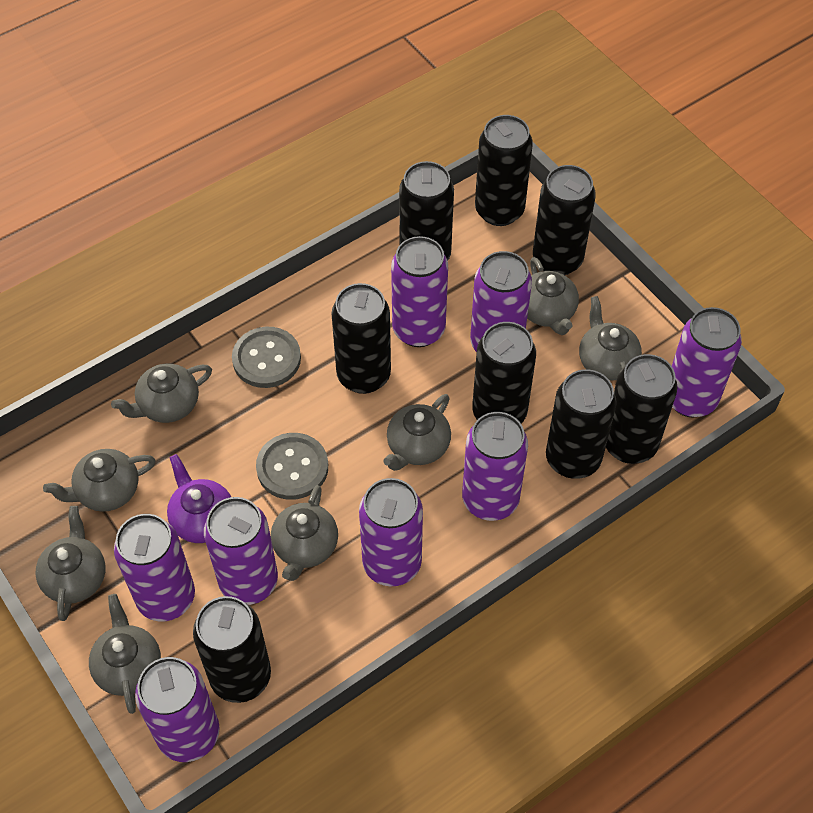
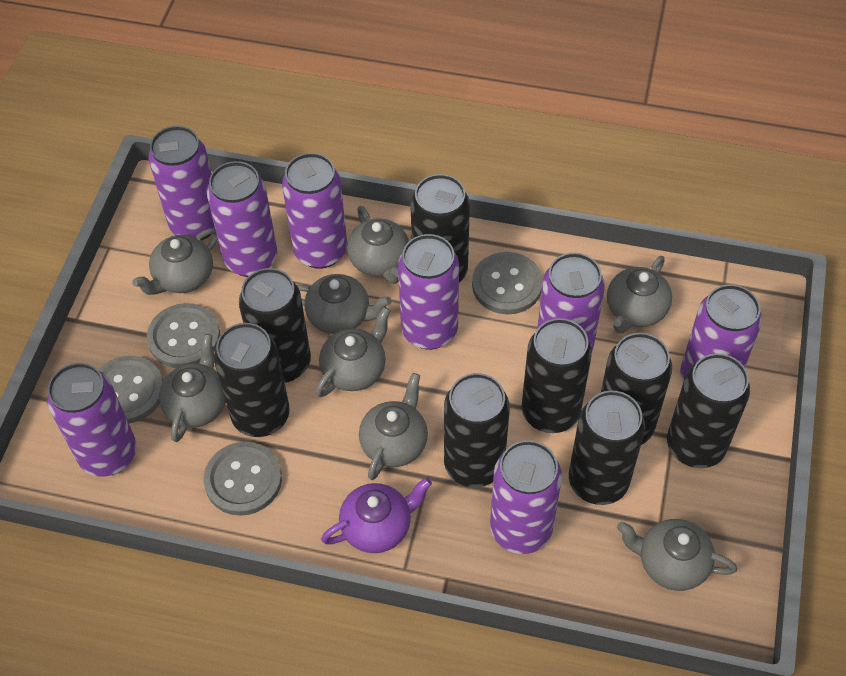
grey button: [232,327,301,388] [256,433,328,500] = 2 -> [98,356,163,423] [147,303,220,368] [204,442,282,516] [472,252,543,314] = 4

